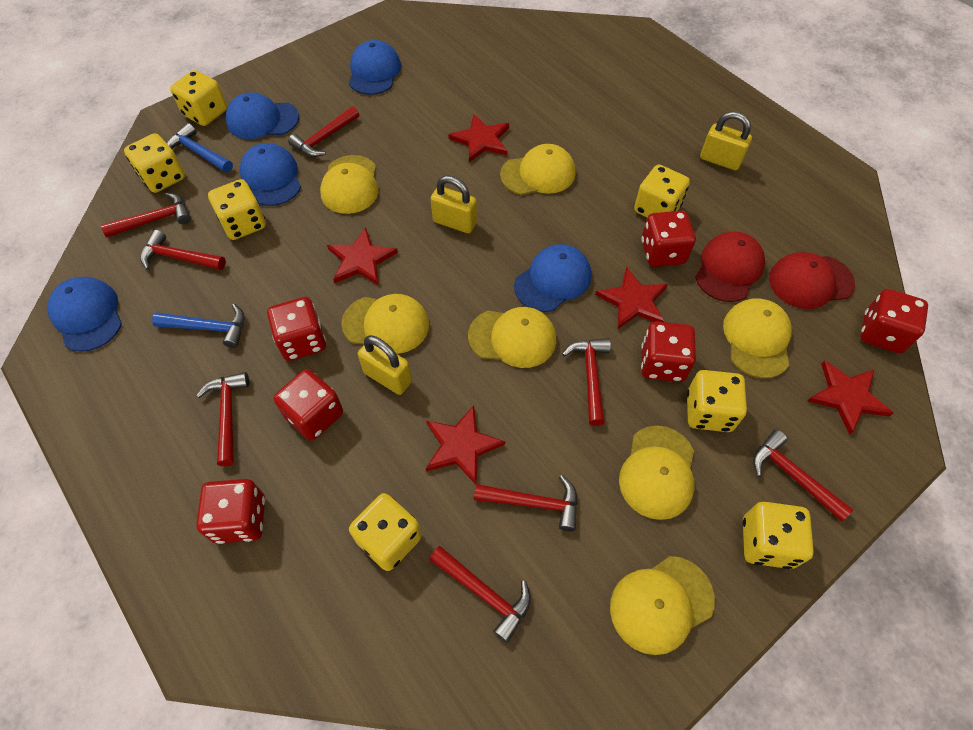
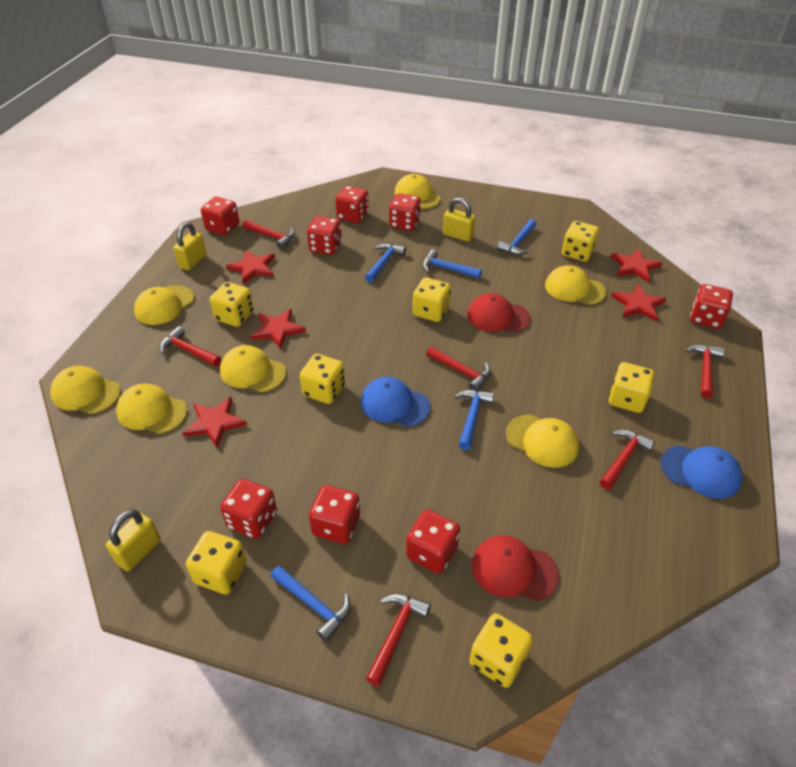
blue cap: [47,277,122,352] [226,92,299,139] [239,143,301,206] [349,40,401,95] [514,244,591,312] = 5 -> [361,377,430,427] [661,445,743,499] = 2
blue hammer: [152,304,245,348] [167,123,233,173] = 2 -> [271,565,351,642] [365,243,406,283] [422,249,482,279] [455,390,494,450] [497,219,536,255] = 5
red dice: [196,479,265,544] [267,297,326,361] [274,369,343,441] [641,211,696,267] [641,321,696,382] [860,289,928,353] = 6 -> [201,197,239,235] [220,479,277,539] [307,216,342,255] [309,485,360,544] [335,186,369,223] [389,193,421,231] [406,509,460,574] [690,284,733,329] = 8
red hammer: [101,193,191,237] [140,230,226,270] [196,372,249,467] [288,106,359,157] [429,546,531,643] [474,475,578,531] [562,338,611,426] [753,430,853,521] = 8 -> [160,326,221,367] [242,220,295,249] [366,594,431,686] [426,346,491,392] [600,429,655,490] [685,345,725,398] = 6

